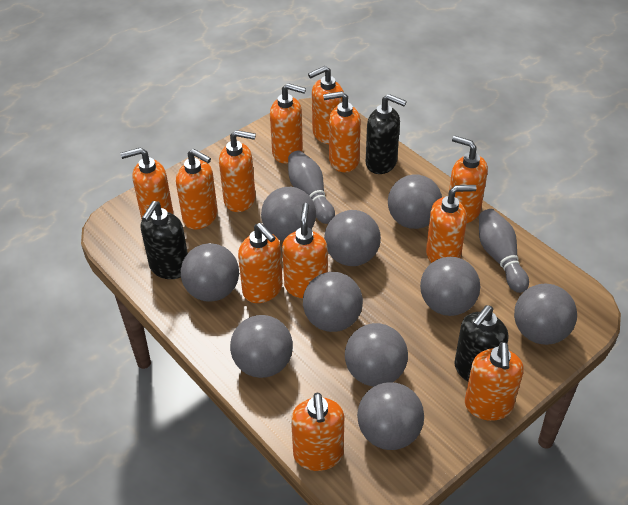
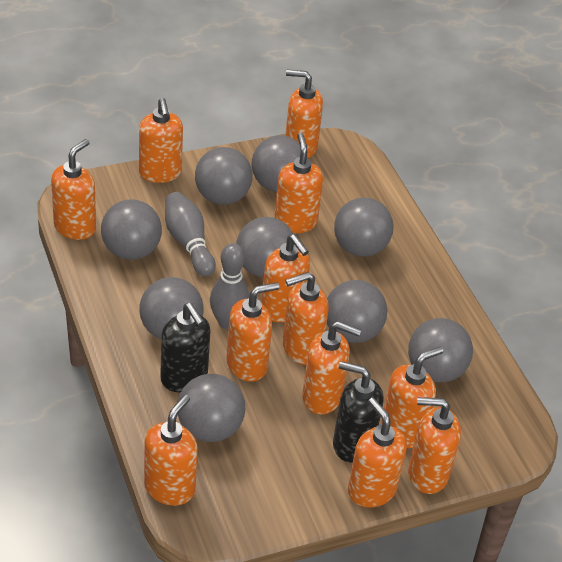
black soap dispenser: [140,201,188,279] [366,94,407,174] [454,305,509,382] = 3 -> [160,303,210,392] [333,361,383,463] = 2
grey ball: [181,243,239,302] [230,315,293,378] [261,187,316,241] [303,272,363,332] [324,210,381,266] [345,323,408,387] [357,382,424,450] [388,174,442,229] [420,257,480,316] [514,284,577,345] = 10 -> [101,199,162,260] [139,277,204,339] [178,374,245,442] [195,147,252,205] [236,217,293,277] [251,135,308,192] [327,280,387,343] [334,197,393,257] [408,318,473,382] = 9

